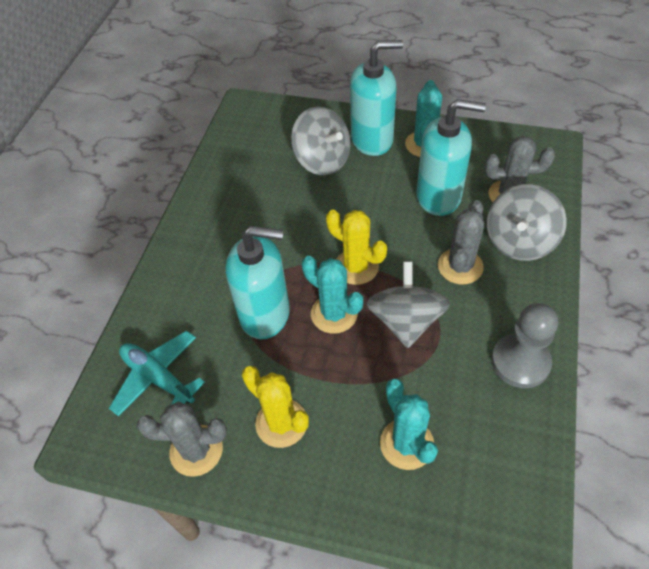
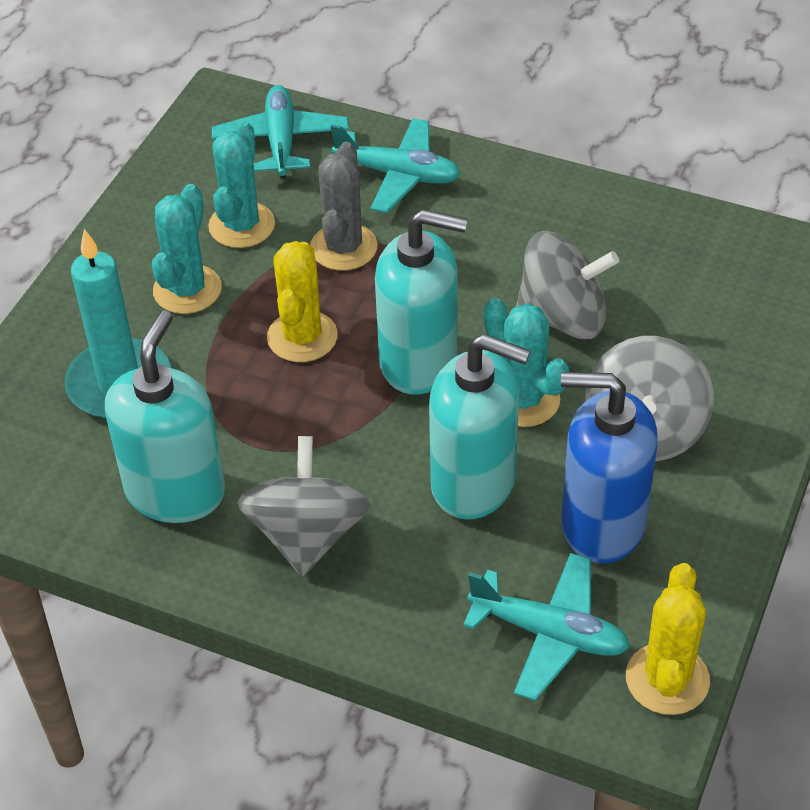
blue soap dispenser: none = 0 -> [561,372,658,563] = 1
grey cactus: [137,401,227,477] [438,200,484,285] [485,136,555,202] = 3 -> [310,142,378,270] = 1
grey pawn: [491,303,558,388] = 1 -> none = 0
turquoise candle: none = 0 -> [65,229,171,418] = 1
turquoise plane: [109,331,205,417] = 1 -> [212,85,349,178] [331,118,460,213] [463,553,630,701] = 3

